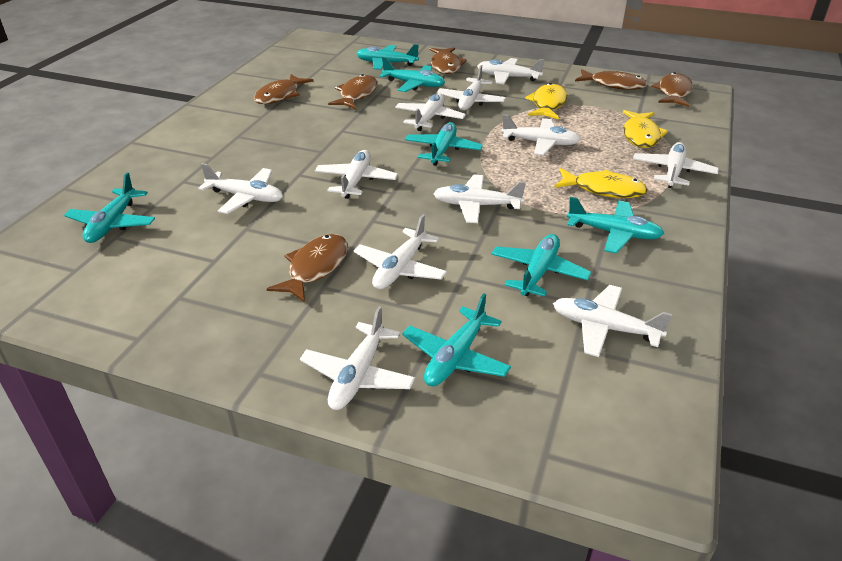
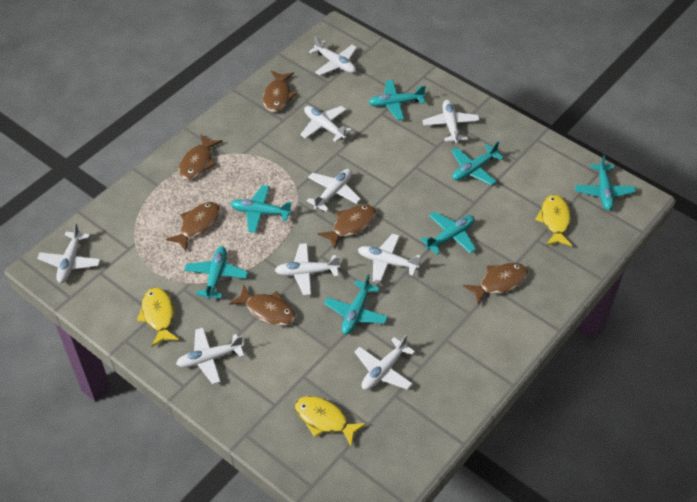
white plane: [198,163,283,214] [300,306,415,410] [315,150,398,199] [353,214,447,289] [395,93,466,131] [433,175,526,223] [437,65,506,110] [477,58,544,84] [501,114,581,155] [553,285,672,357] [633,142,719,188] = 11 -> [37,223,101,283] [176,327,244,384] [275,243,340,295] [300,106,352,142] [307,169,361,212] [309,36,357,75] [355,334,415,390] [358,234,421,283] [422,100,480,143] = 9

